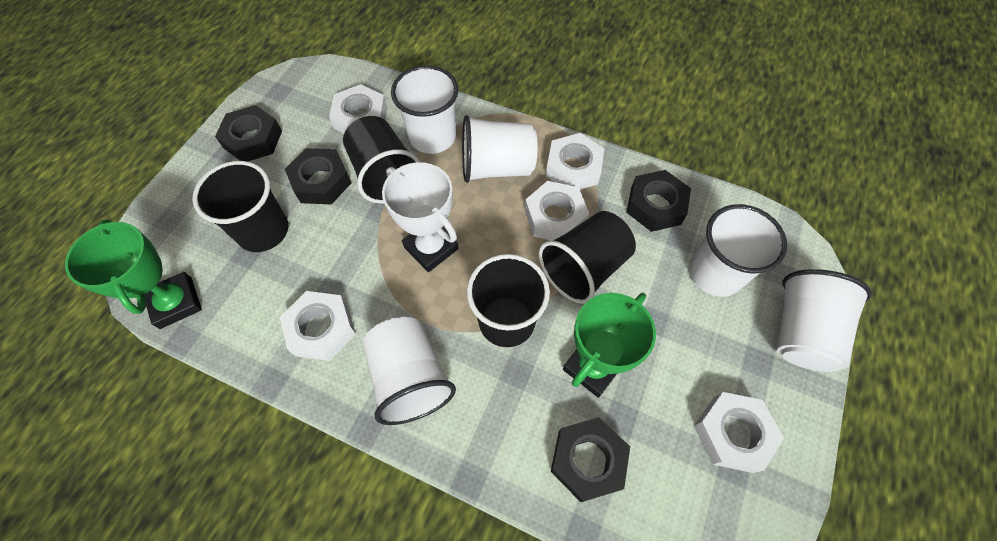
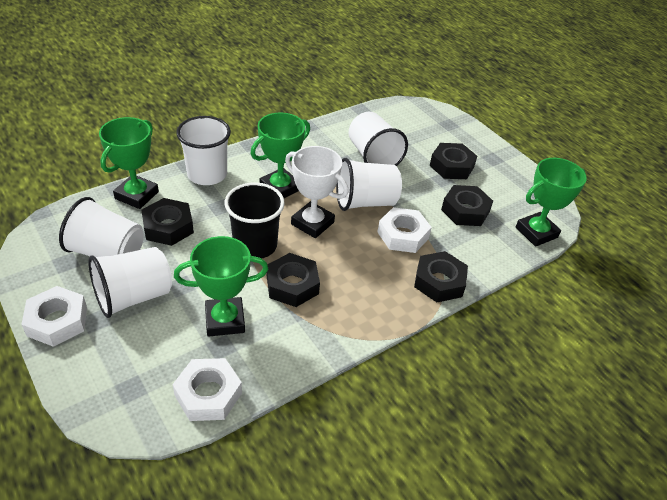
black cup: [192,161,288,252] [343,116,420,204] [467,254,550,347] [539,211,636,304] = 4 -> [224,182,285,259] = 1
black nut: [215,105,282,162] [285,148,351,205] [551,417,630,502] [626,170,691,232] = 4 -> [142,198,194,246] [267,253,320,307] [414,251,468,302] [429,143,477,179] [441,185,493,226] = 5
green trophy: [65,220,202,329] [563,293,656,398] = 2 -> [99,117,159,209] [174,236,268,337] [251,112,310,198] [516,158,587,247] = 4
white nut: [280,291,356,361] [329,84,387,134] [525,181,589,240] [546,133,604,190] [694,392,784,473] = 5 -> [21,286,87,347] [172,358,242,421] [378,207,432,253] = 3

